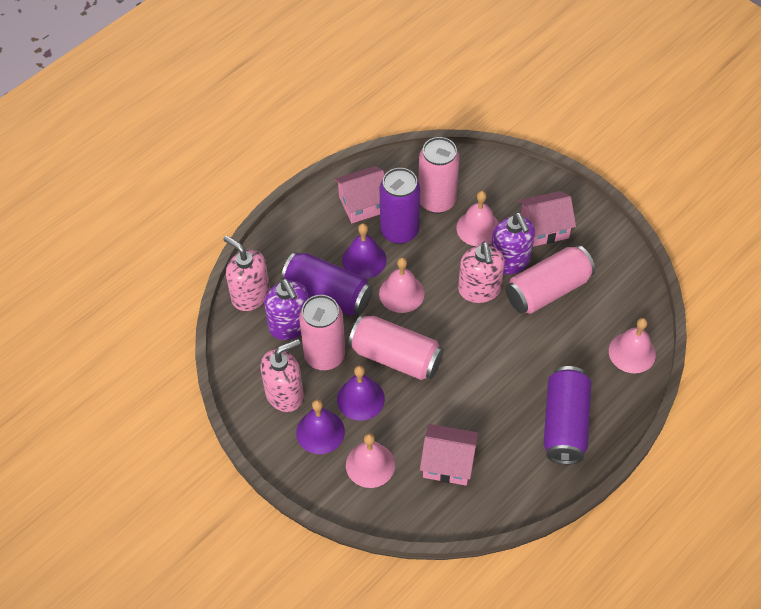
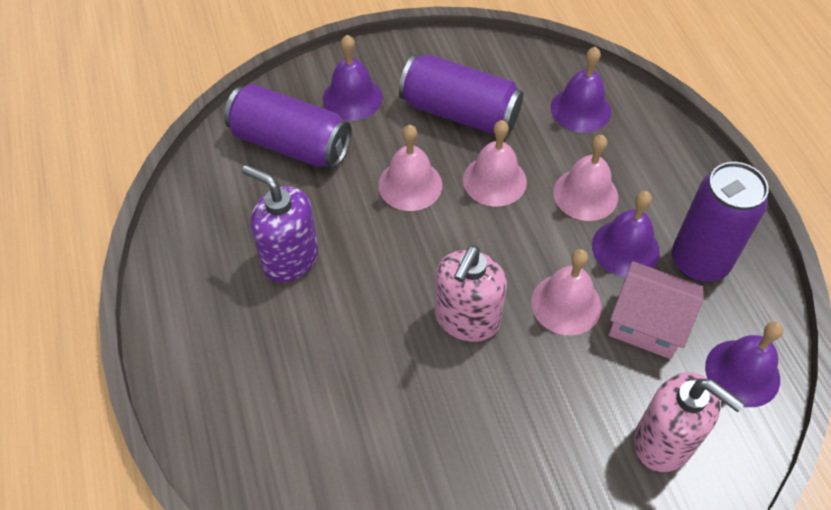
pink can: [299,295,345,370] [348,315,444,380] [418,137,460,214] [506,245,595,314] = 4 -> none = 0
pink house: [334,166,385,223] [420,424,479,486] [519,191,576,247] = 3 -> [609,261,703,359] = 1
pink soap dispenser: [223,235,270,311] [260,339,304,412] [458,242,505,303] = 3 -> [435,246,507,342] [634,372,745,472] = 2
purple bell: [296,399,345,454] [337,365,385,421] [342,223,387,279] = 3 -> [323,35,383,121] [551,47,611,133] [592,191,660,277] [705,321,783,407] = 4
purple soap dispenser: [264,279,308,340] [491,212,535,275] = 2 -> [242,165,318,283] = 1

